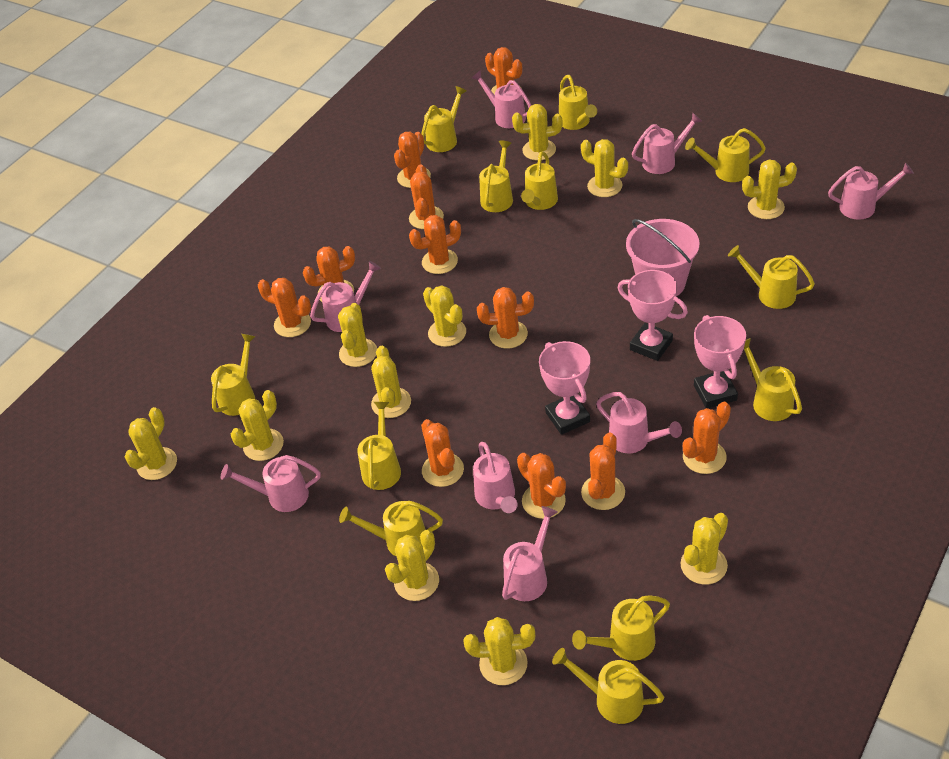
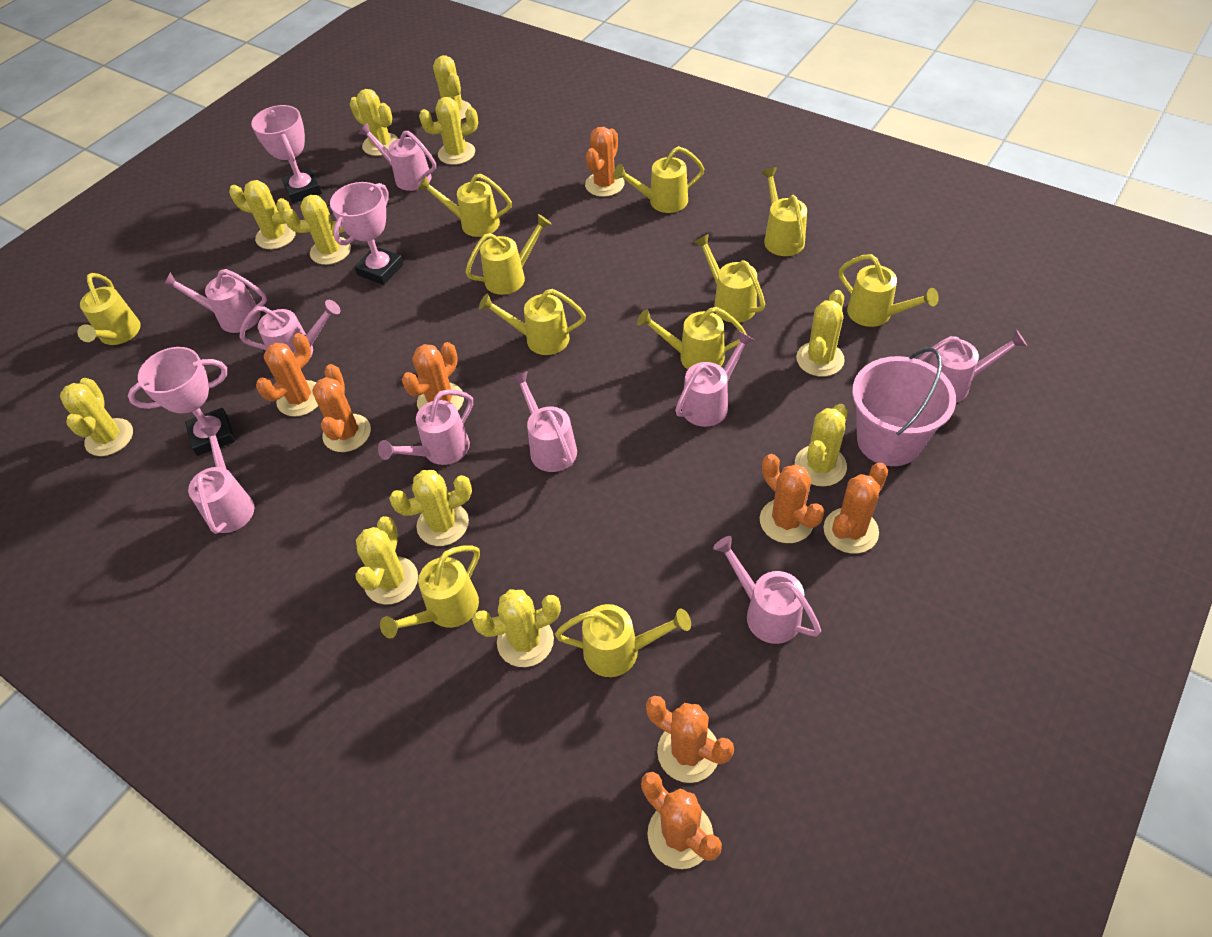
orange cactus: [258,278,311,337] [303,246,355,302] [394,132,431,188] [409,164,444,229] [409,215,461,274] [421,419,464,487] [477,287,534,348] [485,47,522,95] [517,453,566,519] [581,433,625,510] [683,402,731,474] = 11 -> [256,333,318,417] [312,364,371,452] [402,342,464,410] [585,127,624,197] [641,772,722,869] [646,696,734,783] [760,454,824,543] [824,463,888,554] = 8
pink watering can: [221,455,321,512] [310,261,381,332] [471,70,531,128] [473,442,518,513] [502,506,558,601] [596,392,682,453] [632,113,702,174] [828,162,914,220] = 8 -> [163,269,267,333] [188,426,254,534] [239,300,340,358] [358,123,436,191] [378,389,473,465] [511,371,577,472] [675,331,754,427] [713,536,821,644] [918,330,1027,403] = 9
yellow watering can: [211,334,256,416] [339,501,443,557] [357,402,401,490] [421,86,467,152] [479,141,513,212] [521,151,558,210] [552,648,664,724] [559,75,597,130] [572,595,670,661] [685,128,766,182] [728,245,815,309] [744,338,802,421] = 12 -> [77,273,141,345] [380,545,480,639] [418,174,512,237] [465,214,551,295] [479,289,586,355] [555,604,691,677] [613,146,704,213] [637,307,747,370] [694,234,765,323] [761,167,807,256] [839,254,939,327] = 11

